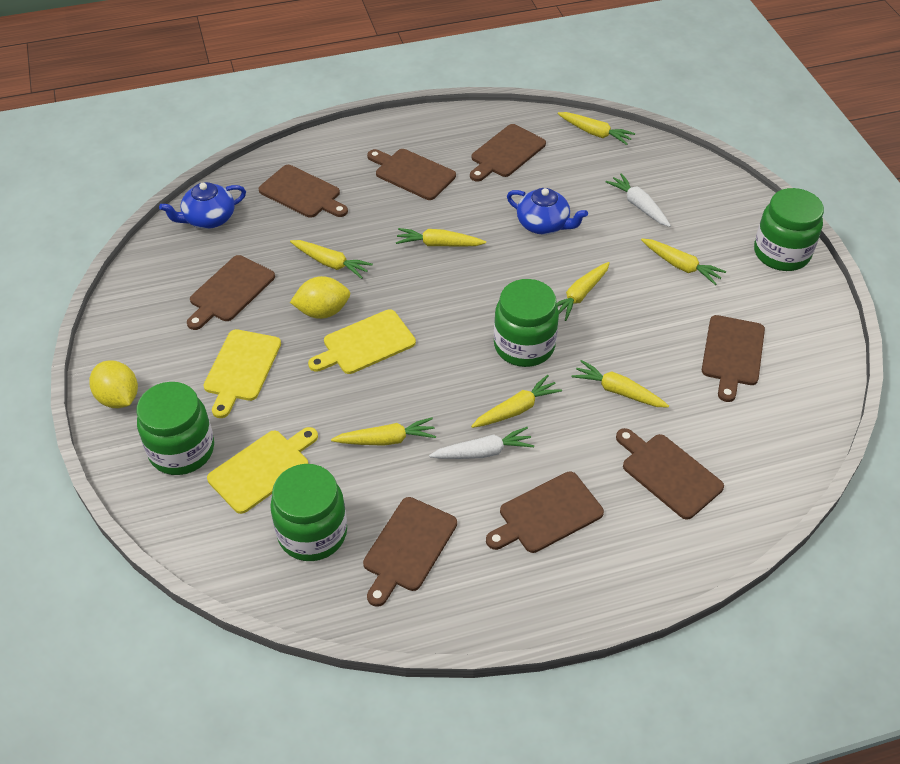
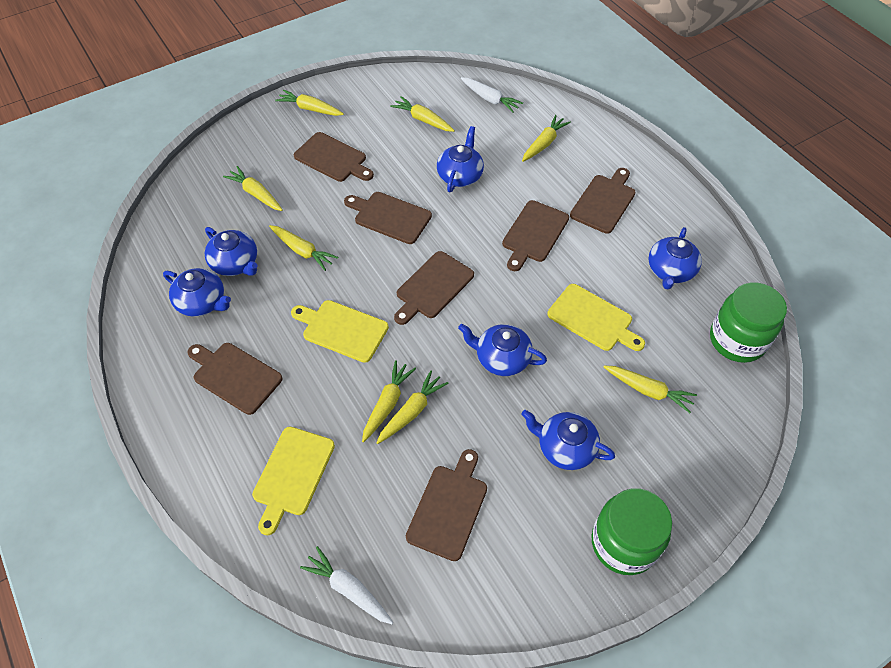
blue teapot: [159,182,246,229] [507,188,588,234] = 2 -> [163,268,231,317] [205,227,258,276] [437,126,484,192] [458,324,547,376] [521,410,615,470] [648,227,702,290] = 6
brown cutting board: [187,255,275,330] [259,165,348,218] [363,497,457,607] [367,149,456,200] [470,124,546,182] [486,472,604,553] [616,428,724,520] [702,315,765,402] = 8 -> [187,343,283,415] [294,132,374,182] [344,192,432,244] [394,251,474,325] [406,449,487,561] [502,200,569,271] [570,168,636,234] = 7
green jar: [137,382,214,475] [270,464,347,561] [494,279,559,367] [754,188,824,271] = 4 -> [592,488,672,575] [710,282,787,363] = 2
yellow lemon: [89,360,138,408] [290,276,350,319] = 2 -> none = 0

